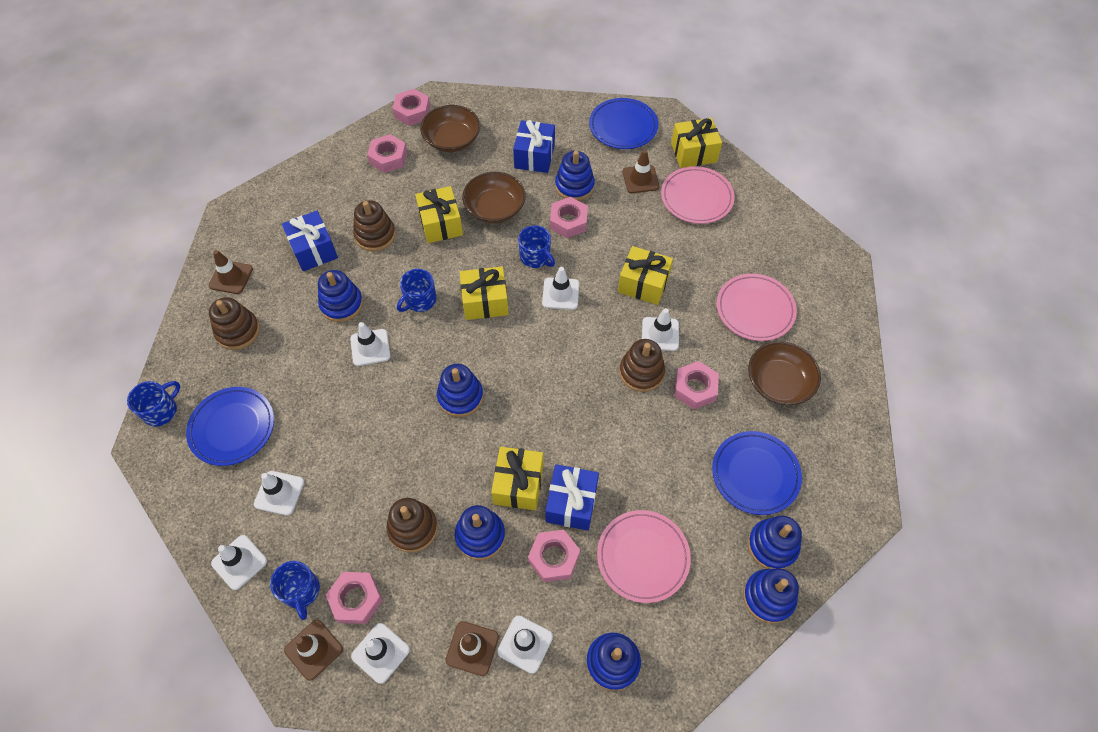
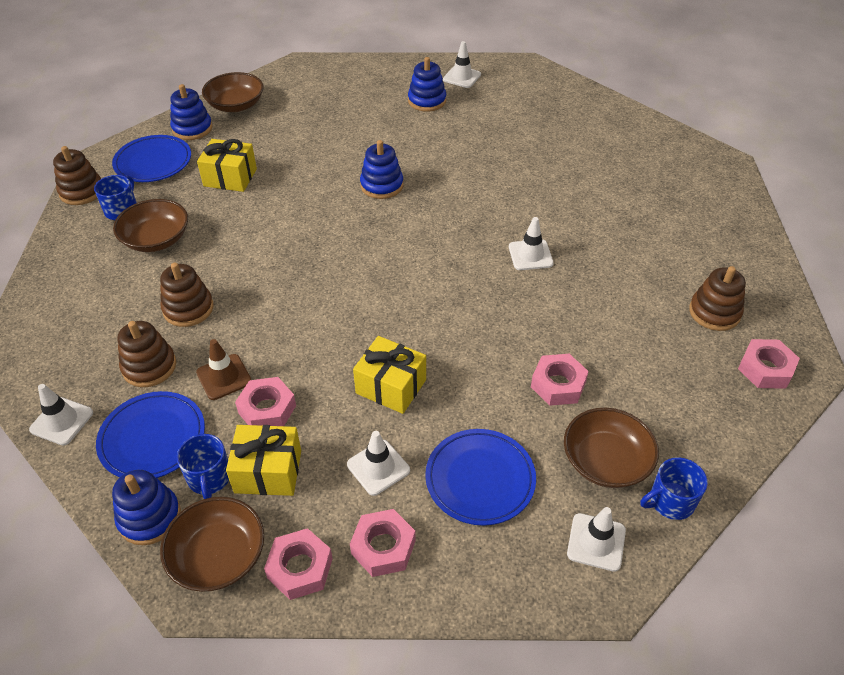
blue gift: [282,211,338,271] [513,120,555,173] [545,464,599,531] = 3 -> none = 0
blue mug: [127,381,180,427] [270,561,320,620] [397,269,437,312] [518,225,555,268] = 4 -> [94,175,137,220] [177,434,229,499] [640,457,708,520] = 3
blue stacking toy: [318,270,363,322] [437,364,483,417] [455,505,505,560] [555,151,595,201] [586,633,641,691] [743,568,799,624] [748,516,802,569] = 7 -> [112,470,181,545] [170,84,212,140] [360,140,403,199] [408,57,446,112] = 4
brown bowl: [420,105,480,152] [462,172,526,223] [748,341,821,405] = 3 -> [113,199,188,252] [160,497,264,592] [202,72,263,112] [564,407,659,488] = 4
brown traffic cone: [209,250,253,294] [284,620,343,681] [446,621,499,676] [623,150,660,193] = 4 -> [196,339,251,400] = 1
pink nut: [326,572,383,624] [367,134,407,173] [393,89,430,126] [528,530,580,582] [550,197,588,238] [674,361,719,409] = 6 -> [235,377,296,426] [264,528,333,600] [350,509,416,577] [531,354,589,406] [738,339,800,389] = 5
pink plate: [597,510,691,603] [661,166,734,224] [717,274,797,341] = 3 -> none = 0
white traffic cone: [211,535,267,590] [254,471,304,516] [350,322,390,366] [351,623,410,684] [497,616,553,674] [542,267,579,310] [642,308,679,351] = 7 -> [29,384,93,445] [347,431,410,496] [443,41,481,88] [509,217,554,270] [567,507,626,572] = 5
yellow gift: [415,186,463,243] [460,266,509,320] [491,447,543,510] [618,246,673,305] [671,118,722,168] = 5 -> [197,139,257,192] [226,425,301,496] [353,336,426,414] = 3

